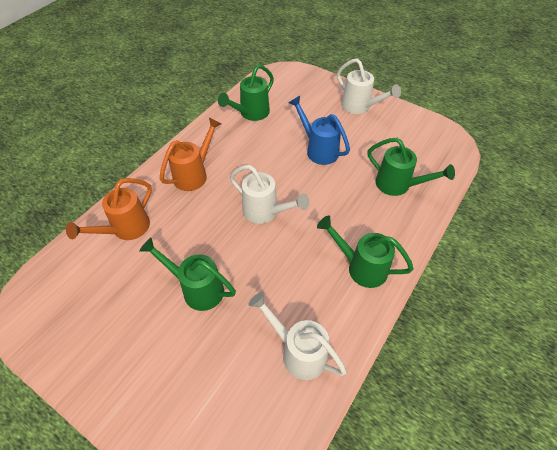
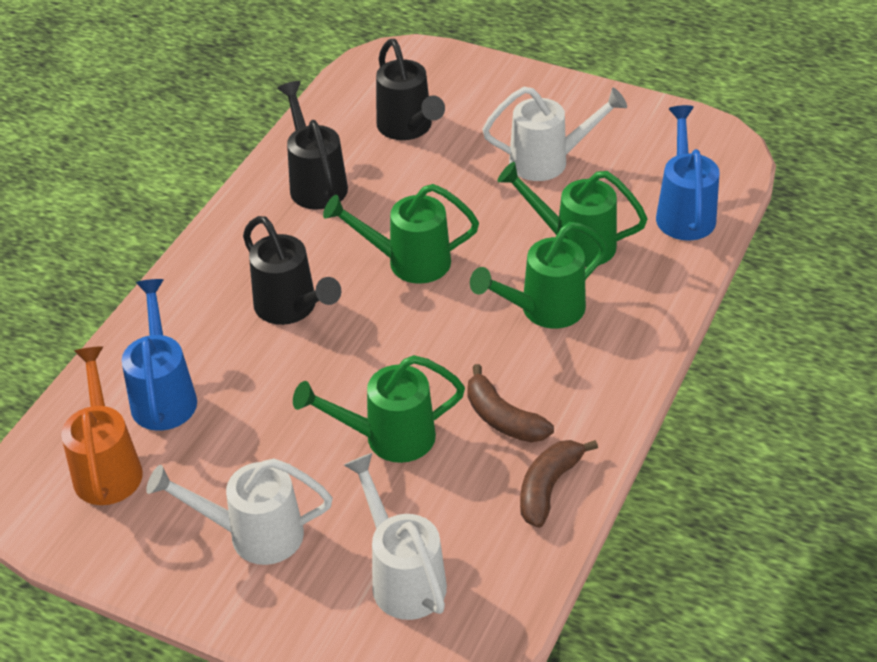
black watering can: none = 0 -> [243,216,342,325] [277,81,348,209] [376,39,445,140] = 3
blue watering can: [289,96,350,165] = 1 -> [122,279,197,431] [656,105,719,240] = 2
brown banana: none = 0 -> [467,364,554,443] [520,440,598,528] = 2
orange watering can: [66,178,152,240] [160,117,221,191] = 2 -> [61,346,143,505] = 1

